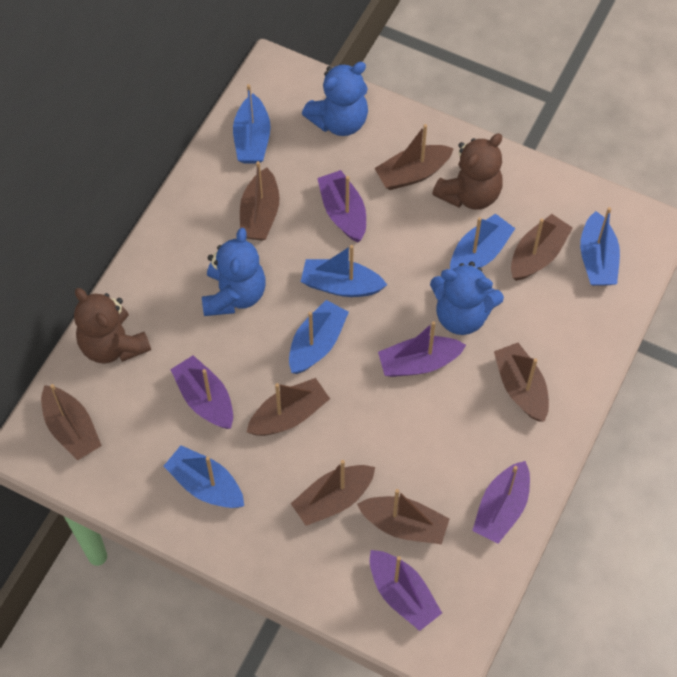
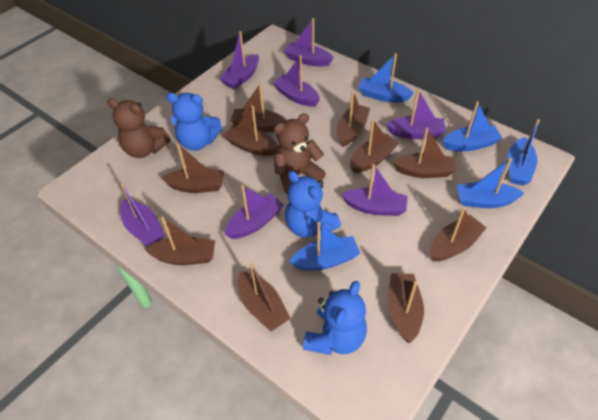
blue boat: [164,445,244,508] [233,84,271,164] [289,300,349,374] [301,245,387,297] [450,213,515,270] [580,207,620,286] = 6 -> [289,222,360,270] [358,53,414,102] [442,101,502,151] [457,158,524,208] [507,119,540,186] = 5
brown boat: [41,384,102,461] [240,161,279,241] [247,378,330,436] [291,460,375,526] [357,489,450,544] [375,124,454,190] [494,343,549,422] [511,214,573,281] = 8 -> [145,217,215,265] [161,144,224,193] [223,105,278,156] [230,83,286,132] [238,262,291,332] [337,91,370,147] [350,119,400,173] [388,274,424,343] [393,128,456,178] [430,208,486,261] = 10
purple boat: [170,355,233,429] [317,170,366,242] [370,550,442,631] [378,321,466,377] [472,461,530,544] = 5 -> [120,183,165,246] [219,31,259,89] [224,185,284,239] [272,55,320,107] [284,18,333,66] [341,164,408,216] [386,89,446,139] = 7

